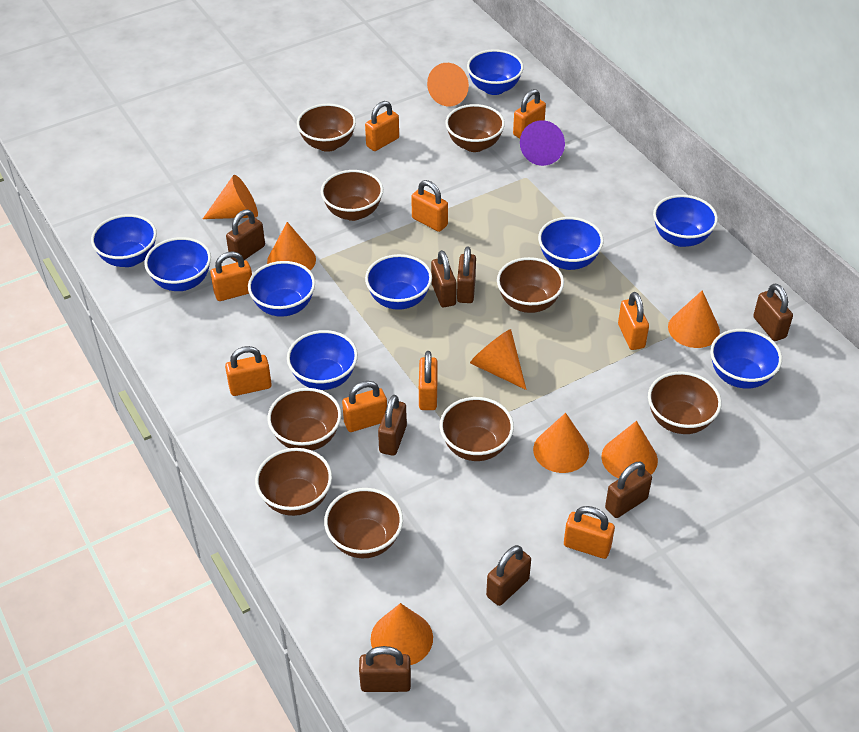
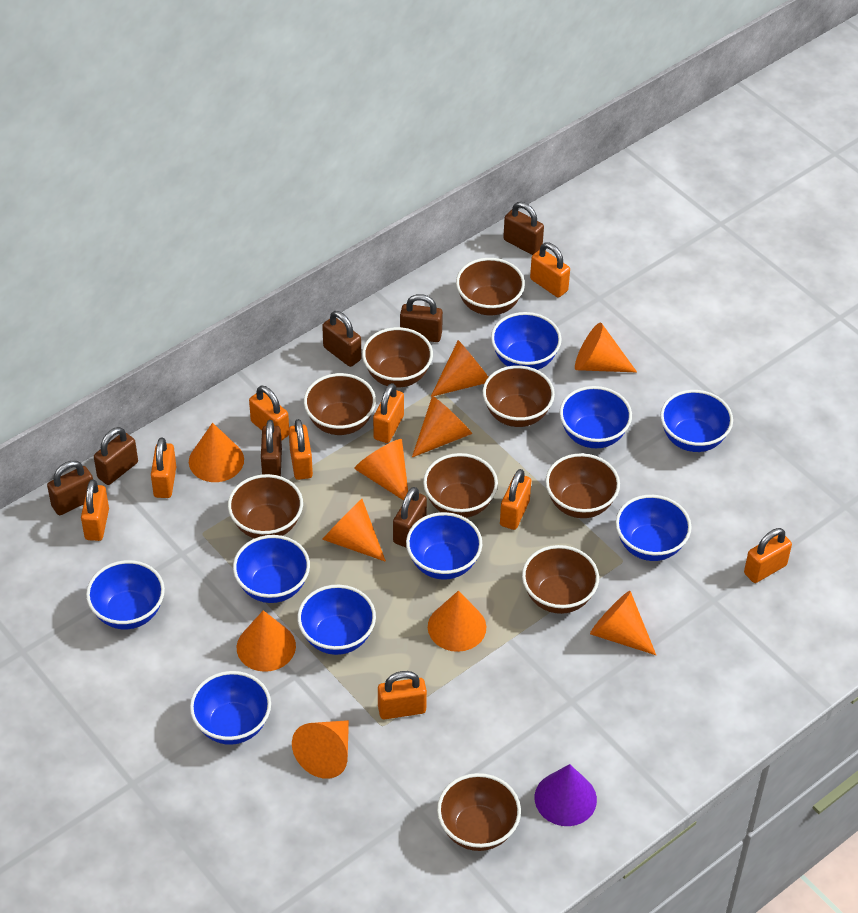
brown padlock: [226,210,265,262] [359,646,411,692] [378,395,407,456] [431,250,457,307] [457,246,476,303] [486,545,531,606] [605,462,652,518] [753,284,793,341] = 8 -> [47,461,93,515] [94,427,138,485] [261,420,282,476] [322,311,361,367] [393,487,427,547] [400,294,443,342] [503,202,544,255] = 7
orange cone: [203,175,258,219] [267,222,316,270] [371,603,433,665] [427,63,469,106] [470,329,527,390] [533,413,589,473] [601,421,658,478] [668,290,720,348] = 8 -> [189,423,244,482] [237,610,296,672] [292,720,349,779] [322,499,386,562] [354,439,408,500] [412,396,472,457] [428,591,486,652] [431,340,488,397] [575,323,637,372] [590,591,656,655] = 10

